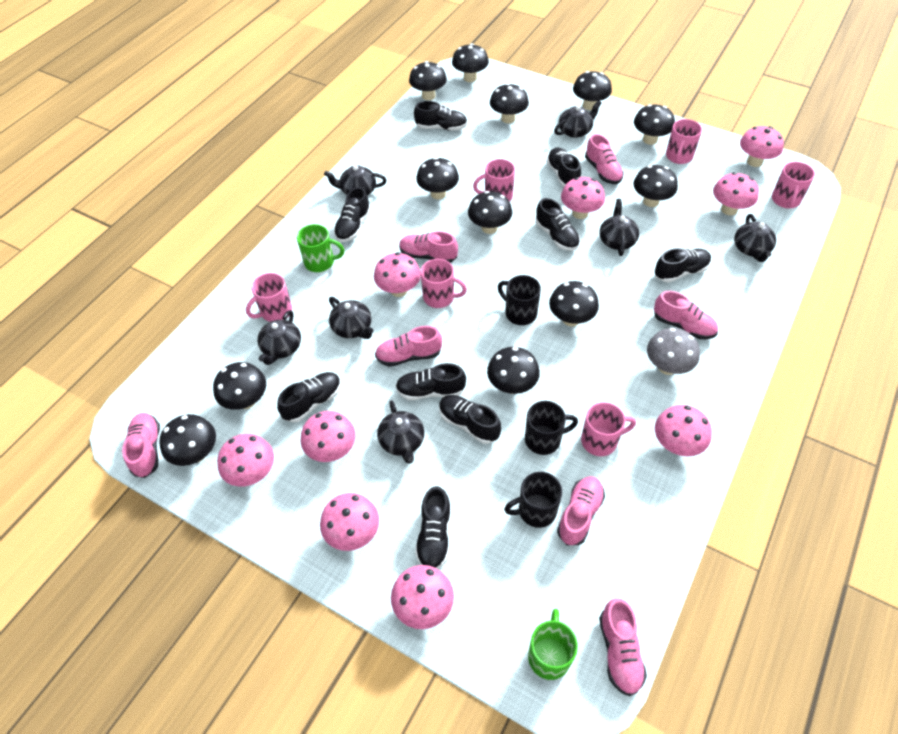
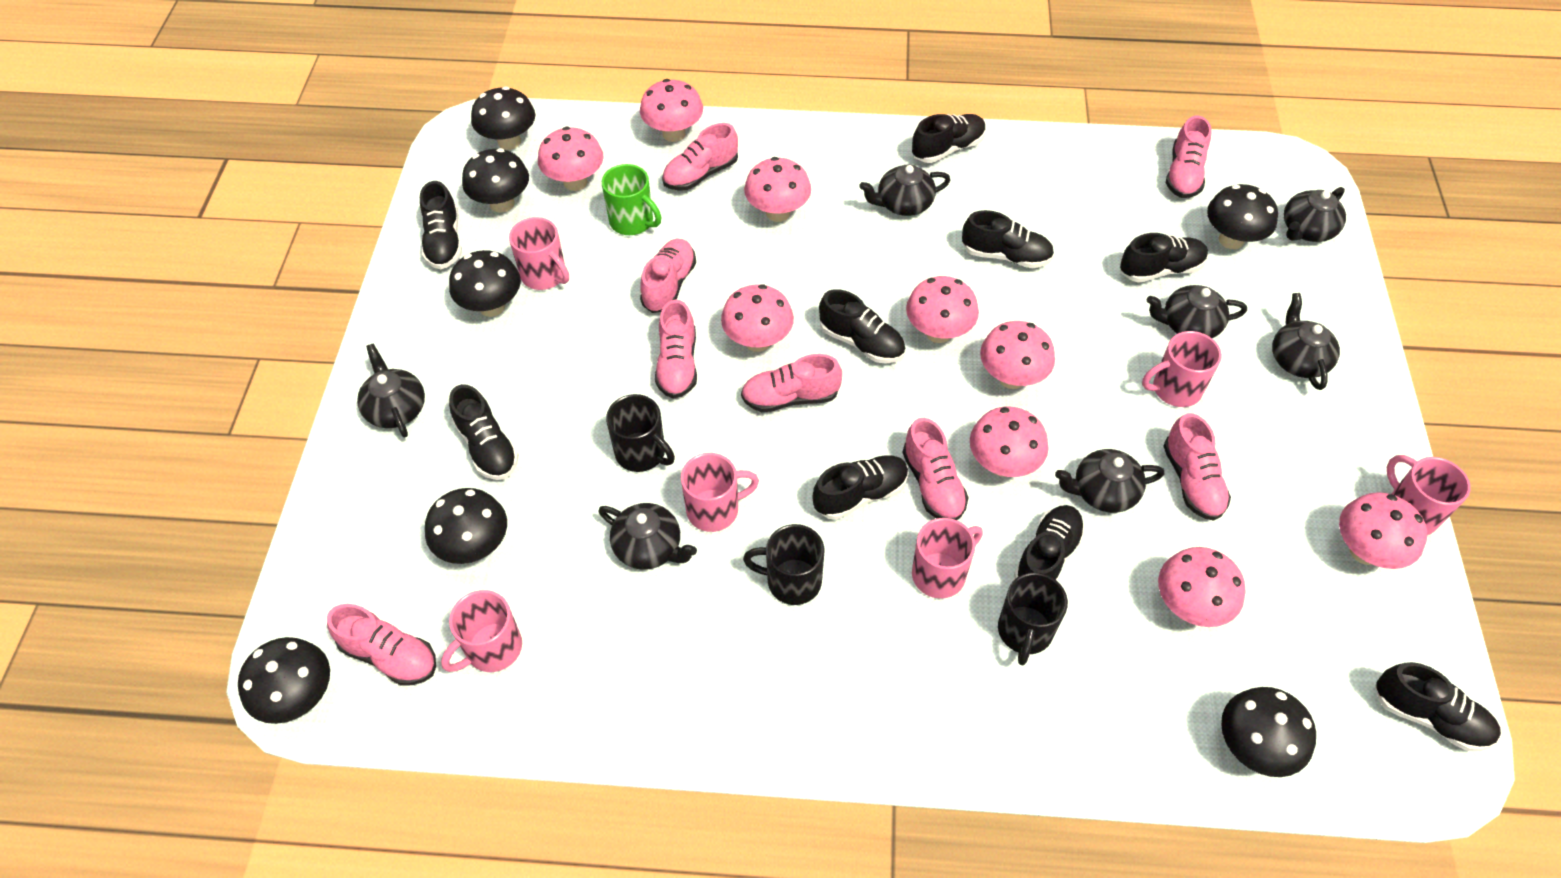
black mushroom: [159,414,216,466] [213,362,266,410] [409,61,447,100] [416,157,459,199] [452,43,489,82] [468,191,512,234] [487,347,540,394] [490,83,529,123] [549,281,599,326] [573,71,612,110] [634,104,675,145] [634,165,678,207] = 12 -> [238,637,330,724] [425,488,507,564] [449,250,521,317] [462,148,529,213] [471,86,535,150] [1207,184,1278,249] [1221,687,1316,777] = 7
green mug: [297,224,344,272] [528,609,578,680] = 2 -> [602,164,661,235] = 1
grey mushroom: [647,328,700,375] = 1 -> none = 0
pink shoe: [122,413,160,478] [375,326,442,367] [399,231,458,263] [557,476,605,545] [585,134,624,184] [599,598,647,696] [654,291,718,339] = 7 -> [327,604,436,686] [640,239,696,313] [655,300,697,399] [662,123,738,191] [741,354,842,412] [903,418,969,520] [1163,413,1231,521] [1166,116,1212,198] = 8

